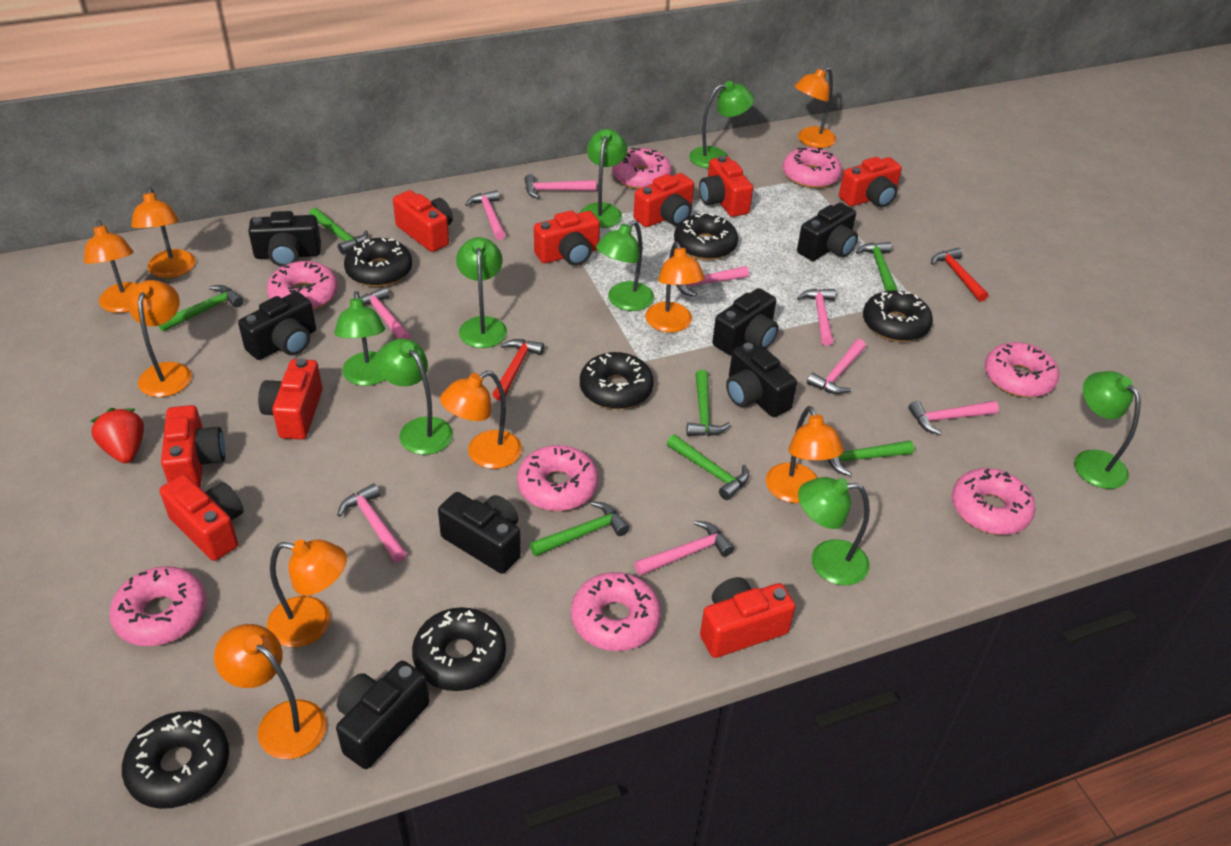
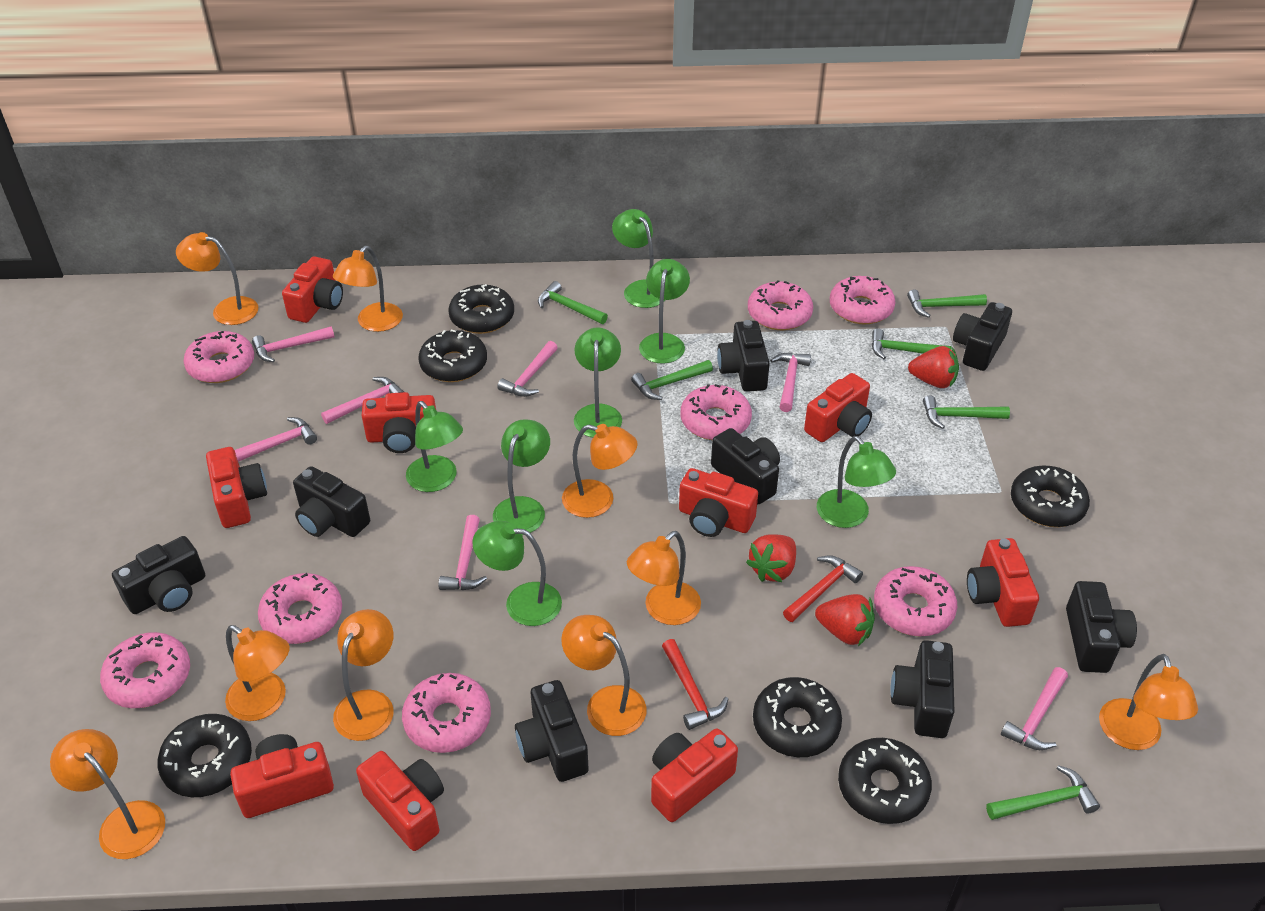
black camera: [238,292,316,360] [248,211,321,267] [336,661,430,769] [438,492,521,574] [712,288,779,355] [726,342,797,417] [797,203,858,261] = 7 -> [112,536,205,614] [293,466,370,537] [515,680,589,782] [711,428,780,504] [717,320,770,392] [890,640,955,738] [953,302,1012,371] [1066,581,1137,673] = 8
green hammer: [158,285,244,332] [309,208,368,255] [530,501,629,557] [667,435,749,500] [687,370,731,436] [828,440,914,476] [856,242,897,291] = 7 -> [538,281,608,324] [631,360,713,400] [872,328,952,359] [907,290,987,318] [923,396,1010,429] [986,765,1100,820] = 6
green lamp: [334,291,385,386] [376,338,453,455] [456,237,507,348] [580,129,627,228] [596,220,654,311] [689,81,754,168] [798,477,870,585] [1074,371,1141,489] = 8 -> [406,401,463,492] [472,521,562,626] [493,419,550,535] [574,327,622,437] [612,209,665,308] [639,259,690,364] [817,436,896,528] = 7
pink hammer: [337,483,407,562] [360,287,411,340] [465,190,506,240] [525,174,596,199] [634,521,734,576] [676,266,749,297] [797,289,836,346] [807,339,866,394] [908,401,999,435] = 9 -> [235,417,317,462] [252,326,334,362] [321,377,404,424] [438,515,487,590] [497,341,558,397] [770,352,811,412] [1001,667,1068,750] = 7
red strawberry: [91,408,144,463] = 1 -> [746,534,796,582] [815,594,875,646] [908,346,959,388] = 3

